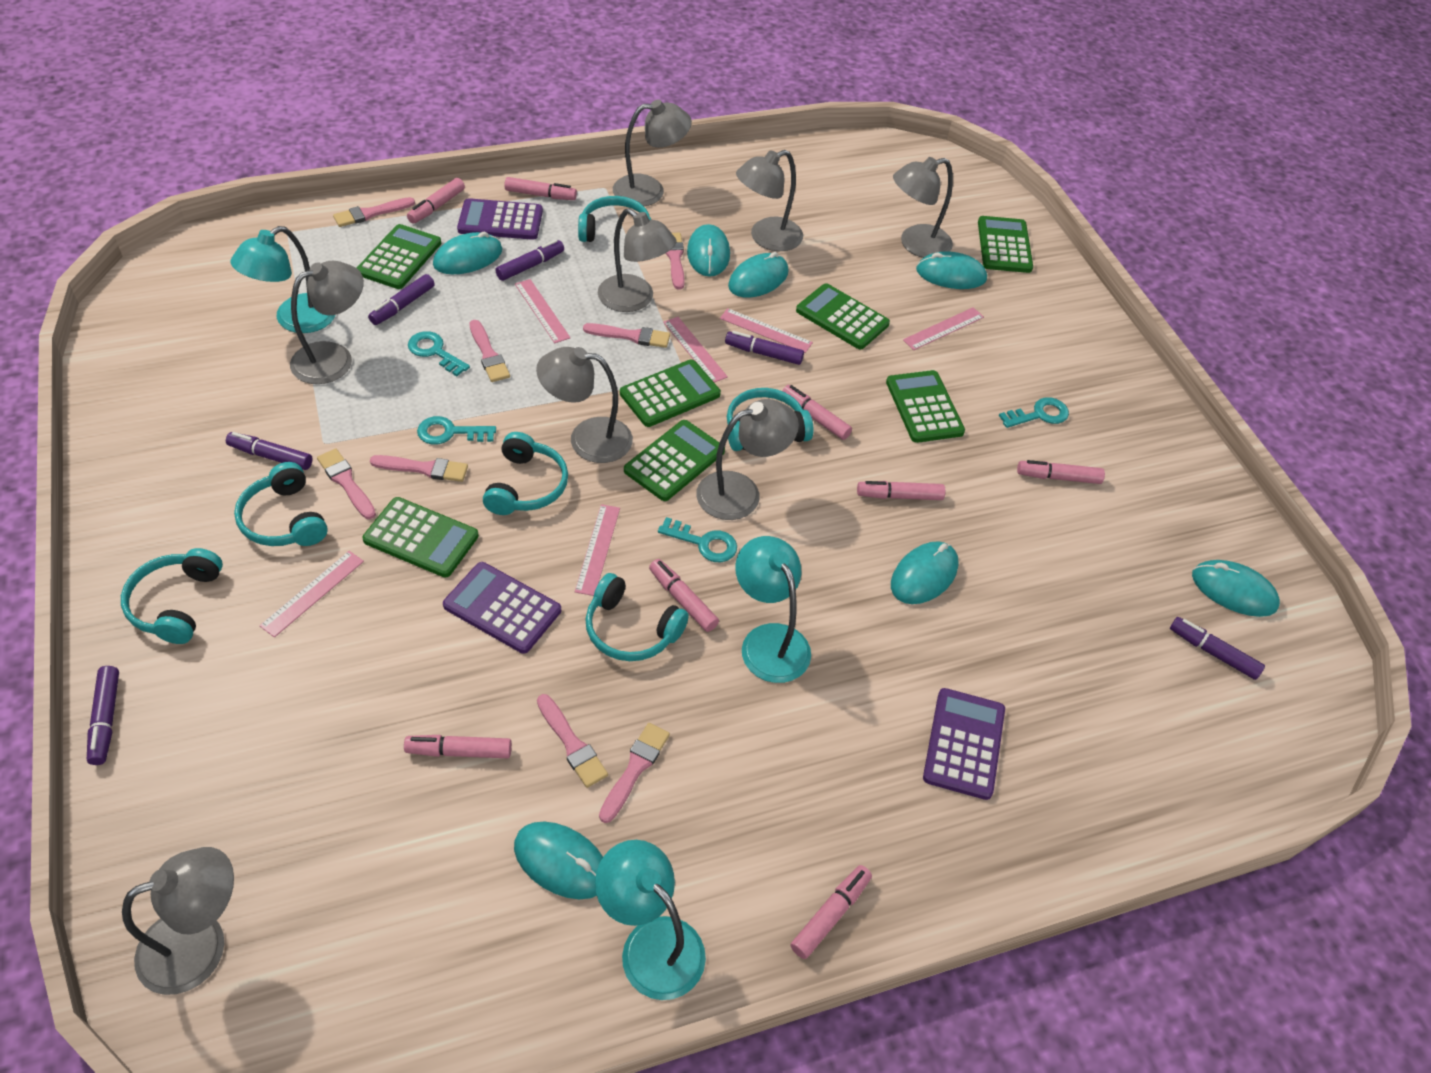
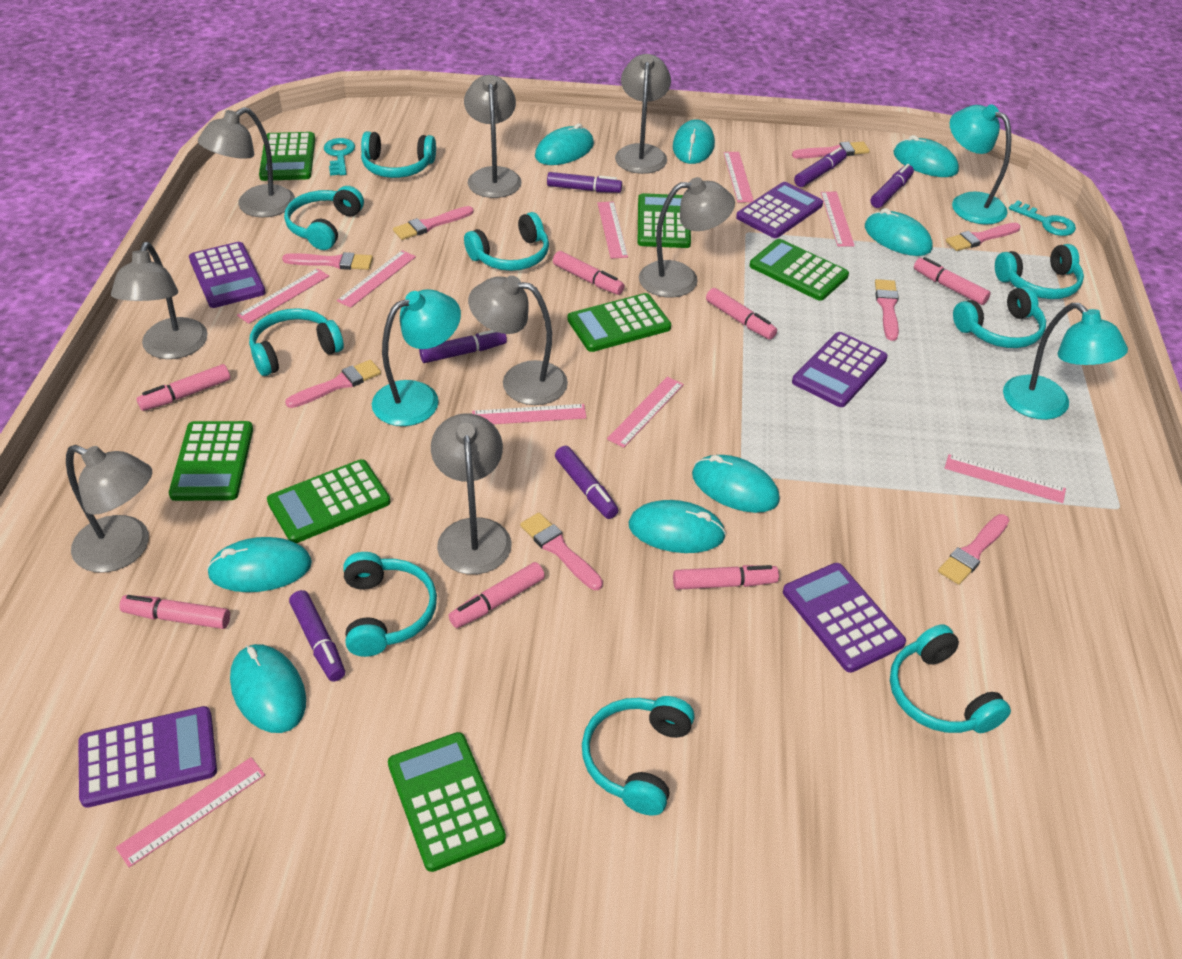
pink marker: [404,735,512,758] [407,178,465,224] [504,177,577,200] [649,559,719,632] [782,385,852,440] [790,865,872,959] [857,481,945,500] [1017,460,1105,484] = 8 -> [119,595,230,629] [137,364,230,411] [448,562,545,628] [553,251,624,295] [673,565,779,590] [706,288,777,340] [914,257,991,305] = 7
pink ruler: [259,551,364,637] [515,279,570,343] [575,504,620,596] [663,317,728,383] [720,308,813,353] [903,307,984,350] = 6 -> [116,757,265,868] [237,268,329,324] [337,250,416,308] [472,404,586,424] [598,201,628,259] [607,377,684,448] [723,152,754,203] [821,192,855,246] [945,454,1066,503] = 9
purple calculator: [443,562,561,654] [457,198,543,240] [923,688,1005,800] = 3 -> [78,706,217,808] [189,242,266,308] [736,182,823,238] [783,563,906,673] [792,332,888,407] = 5
turquoise headphones: [121,548,223,644] [234,462,328,546] [483,432,568,515] [578,196,651,242] [585,573,689,661] [727,388,814,451] = 6 -> [249,308,344,376] [284,186,364,250] [343,552,437,657] [361,131,436,178] [464,212,549,271] [582,696,695,816] [890,624,1011,733] [953,286,1046,348] [995,244,1084,299] = 9
turquoise key: [408,331,470,376] [417,416,496,445] [658,517,737,562] [999,397,1069,428] = 4 -> [324,138,355,176] [1009,200,1076,236] = 2
turquoise mouse: [433,232,503,274] [514,822,603,899] [687,224,730,277] [728,252,789,298] [891,541,959,604] [916,251,987,289] [1192,560,1280,617] = 7 -> [207,537,312,592] [230,644,306,733] [535,123,594,165] [629,500,726,553] [673,119,715,164] [692,455,780,513] [865,208,933,256] [893,135,959,177] = 8

